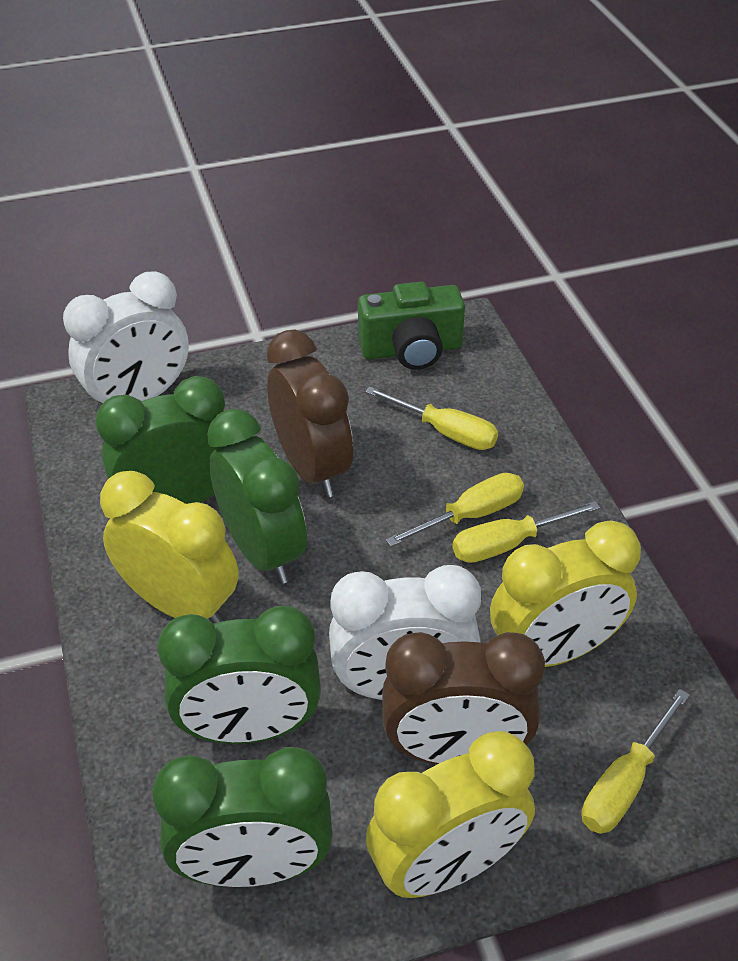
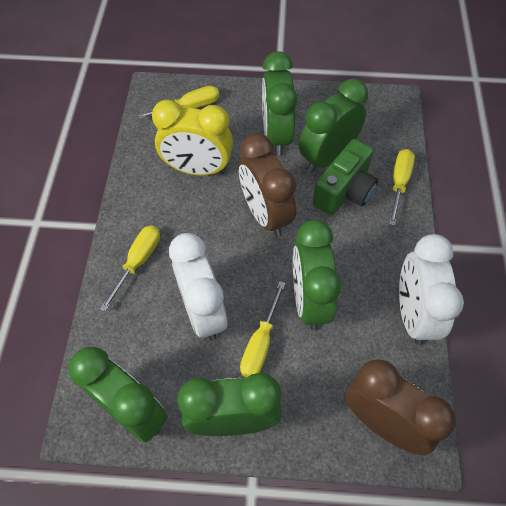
green clock: [95,376,225,504] [152,747,332,887] [157,606,321,744] [207,409,307,584] = 4 -> [69,347,168,443] [177,373,282,436] [262,51,298,156] [293,220,341,330] [299,79,368,173] = 5
yellow clock: [100,471,239,624] [366,731,535,898] [490,521,641,667] = 3 -> [152,99,233,176] = 1

